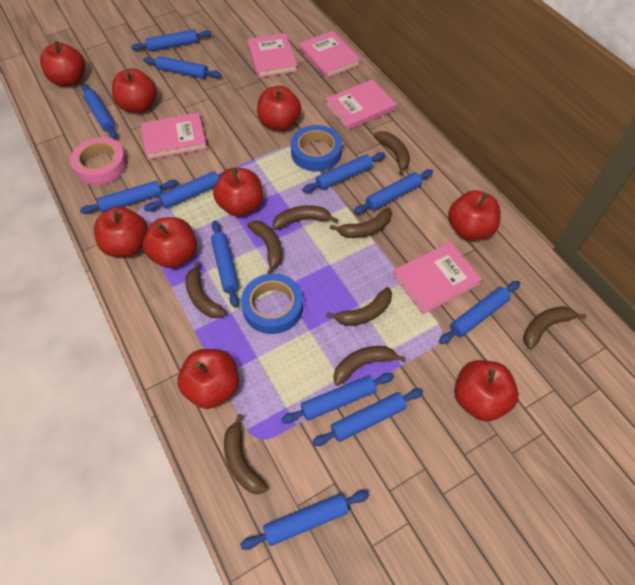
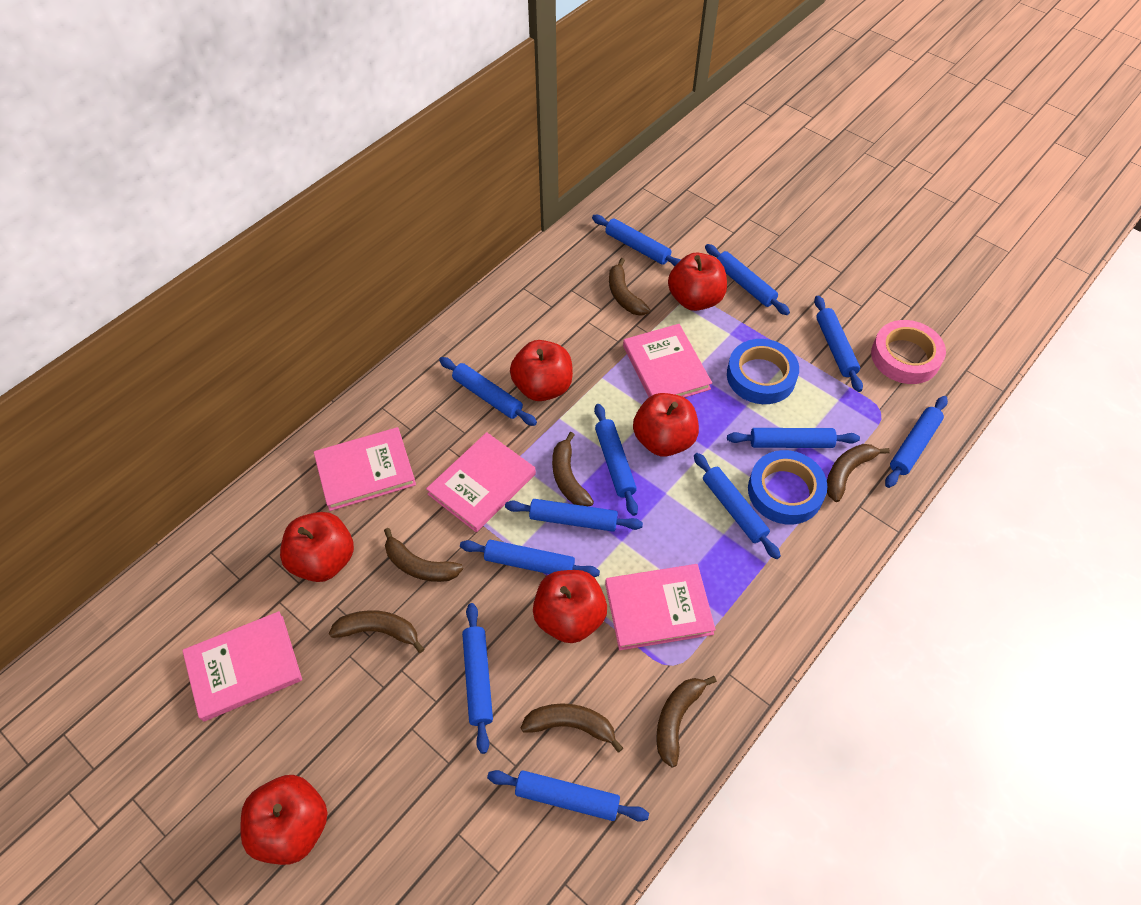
brown banana: [185,261,227,318] [224,414,268,494] [247,221,282,274] [272,206,338,230] [326,287,392,326] [330,208,392,238] [333,346,406,386] [374,131,410,175] [523,306,586,349] = 9 -> [329,610,424,653] [384,528,463,582] [521,703,623,753] [552,432,594,506] [609,258,650,316] [657,676,717,768] [827,444,890,502] = 7
red apple: [40,41,85,87] [94,207,148,257] [112,68,157,113] [143,217,197,268] [177,349,239,409] [213,168,263,216] [257,86,302,131] [448,190,501,240] [454,360,519,421] = 9 -> [241,775,328,865] [280,512,354,582] [510,340,573,401] [533,570,607,643] [633,393,699,457] [668,253,727,311] = 6

